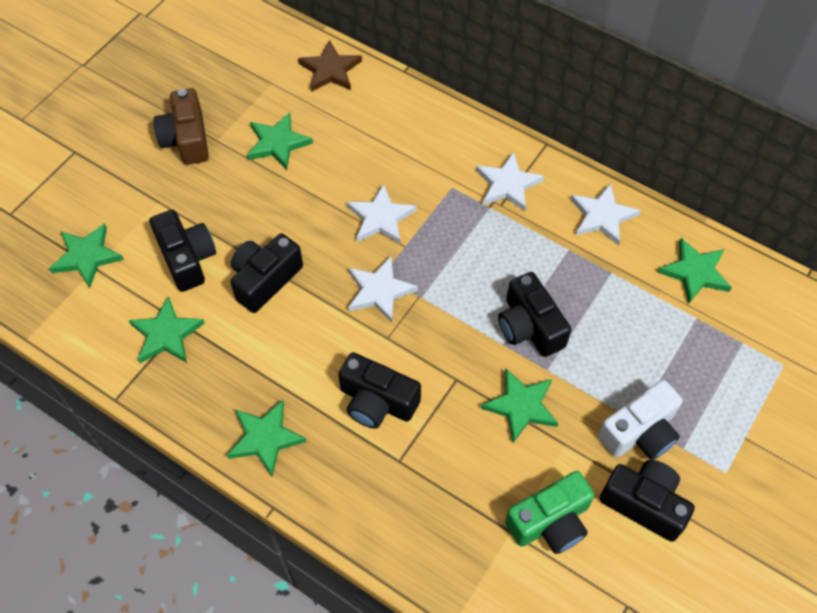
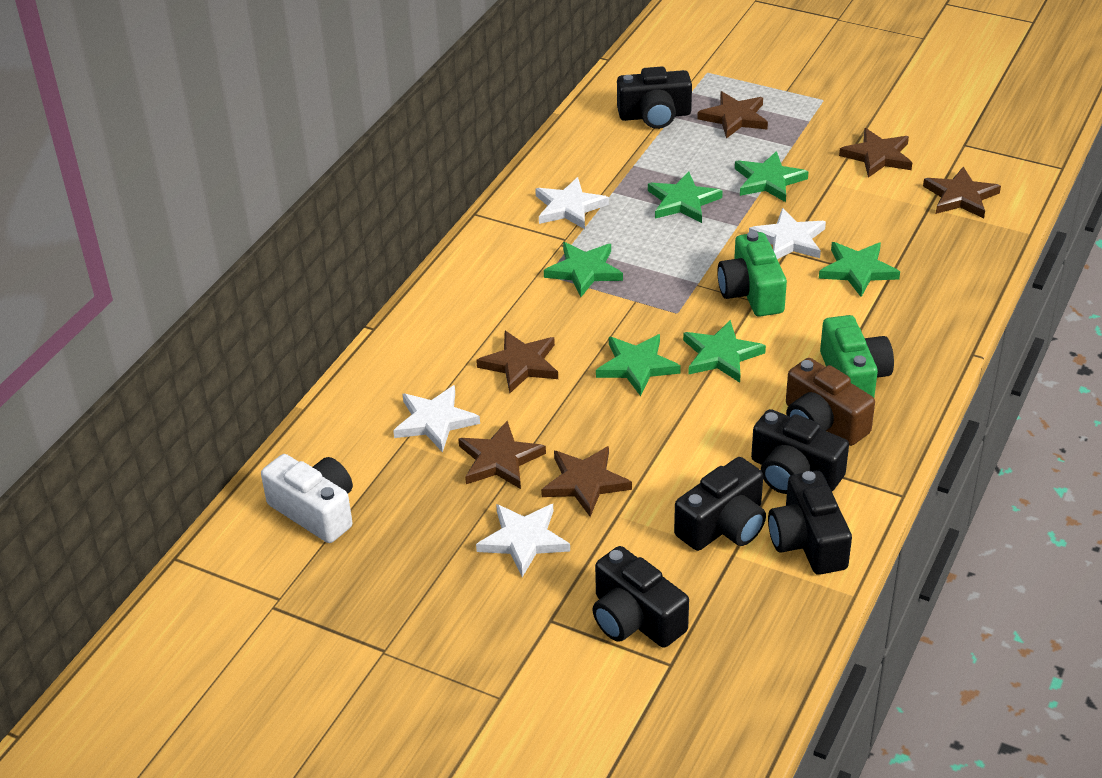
brown star: [298,40,362,92] = 1 -> [458,421,546,489] [476,331,558,393] [541,446,632,517] [697,91,768,139] [839,128,912,178] [923,167,1001,218] = 6
green camera: [505,471,595,554] = 1 -> [717,231,787,317] [820,315,894,398] = 2

